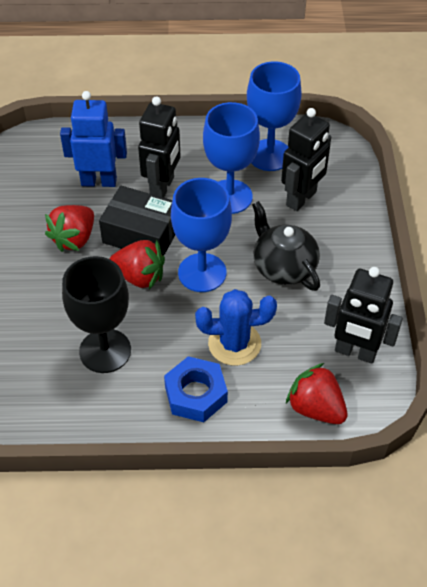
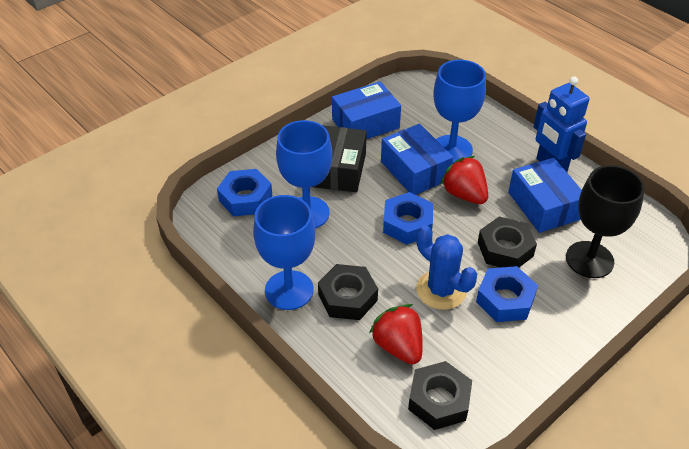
black nut: none = 0 -> [318,264,378,320] [408,361,472,430] [478,217,537,268] = 3
black robot: [138,96,180,198] [281,108,331,211] [324,267,403,364] = 3 -> none = 0
black teapot: [252,201,320,291] = 1 -> none = 0
blue box: none = 0 -> [332,81,401,139] [381,124,453,195] [508,158,582,233] = 3
blue nut: [164,356,228,422] = 1 -> [217,169,272,216] [383,192,433,245] [476,266,538,322] = 3
red strawberry: [45,205,94,252] [110,240,165,289] [286,363,348,424] = 3 -> [369,304,423,364] [440,156,488,204] = 2

